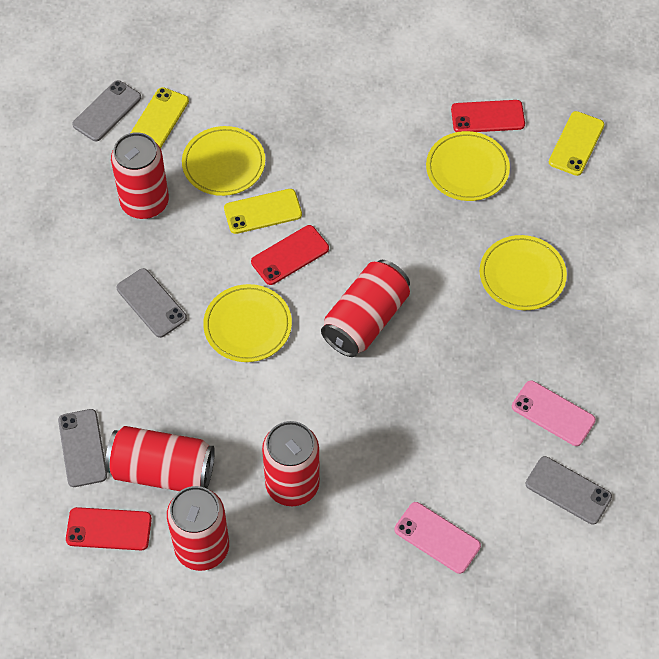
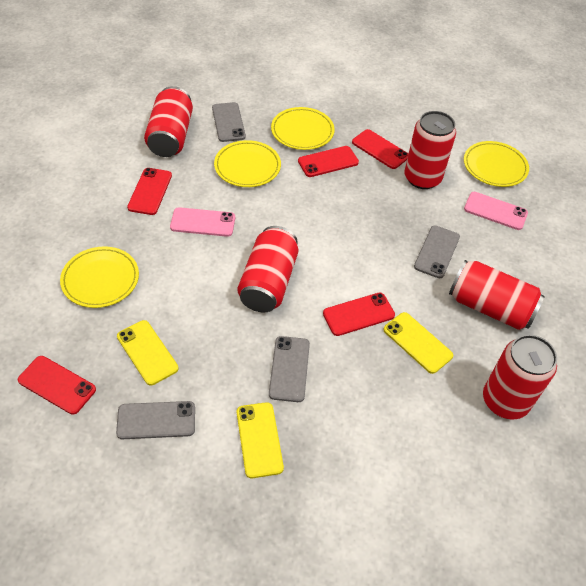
red phone: [66,507,152,550] [251,225,329,285] [451,100,525,132] = 3 -> [18,356,96,415] [127,168,172,215] [298,146,359,177] [323,293,395,336] [352,129,408,169] = 5

